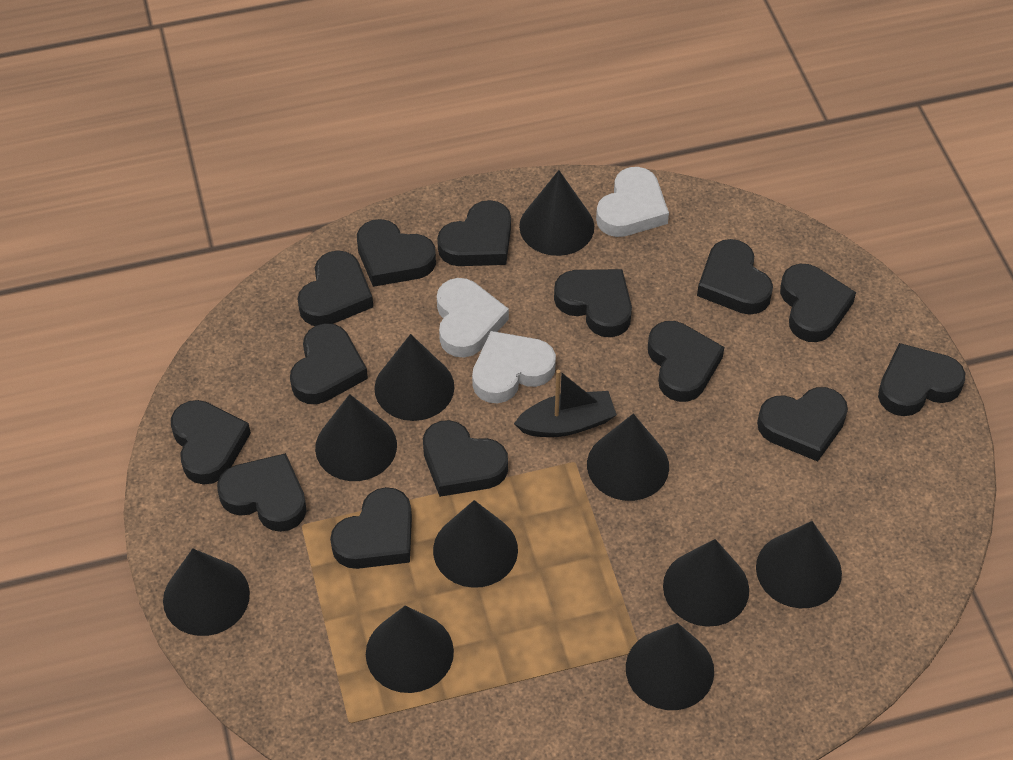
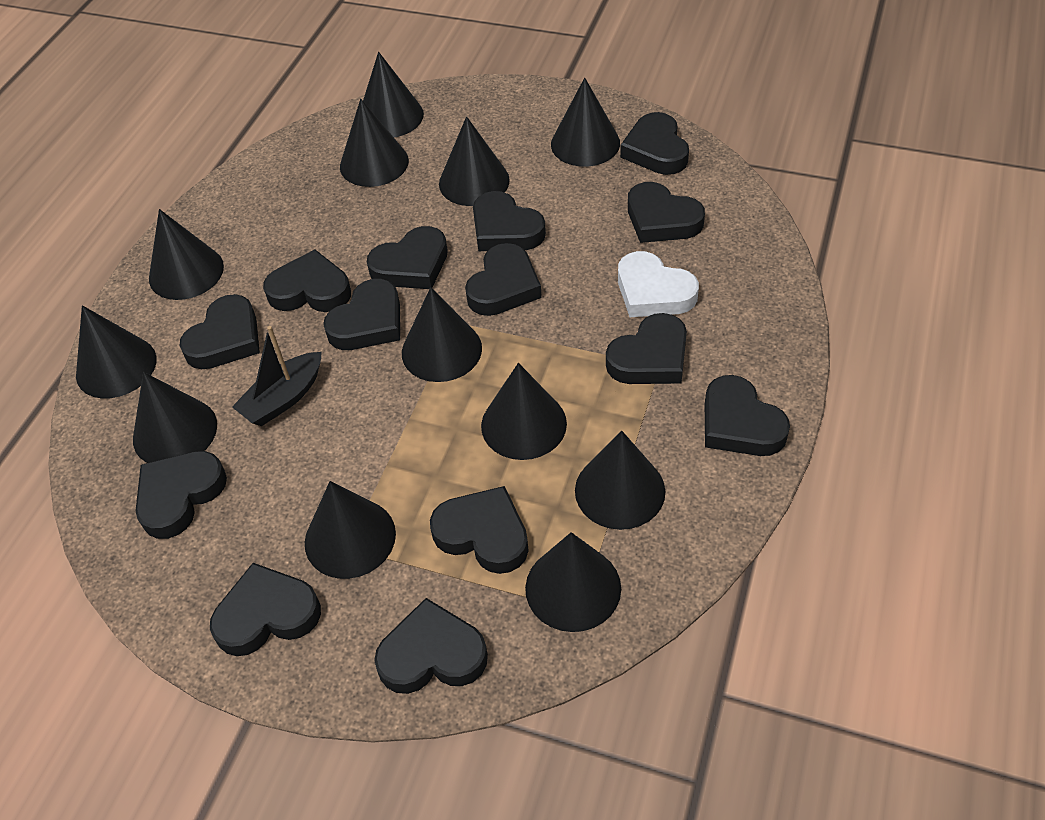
black cone: [163,548,250,636] [315,394,397,481] [366,605,454,693] [374,334,454,421] [433,500,518,588] [519,170,594,256] [587,414,669,501] [626,623,714,710] [663,539,749,627] [756,521,842,608] = 10 -> [76,305,156,398] [133,372,217,463] [149,209,224,300] [305,481,396,579] [340,99,409,187] [363,52,424,137] [402,287,482,382] [439,116,510,206] [481,363,567,460] [525,532,621,632] [551,78,620,167] [575,431,666,530] = 12
white heart: [437,278,509,358] [472,331,556,403] [596,167,669,237] = 3 -> [618,251,699,317] = 1

